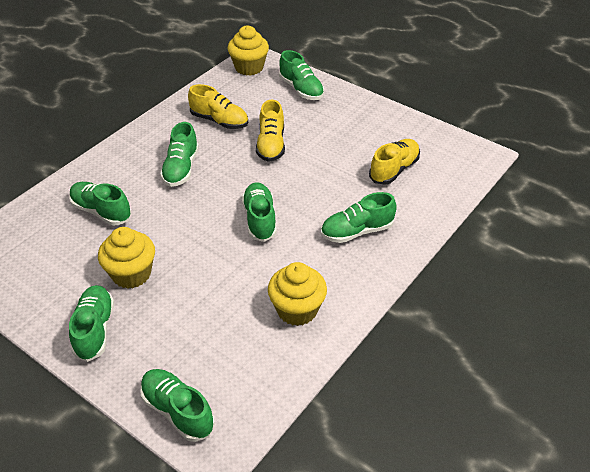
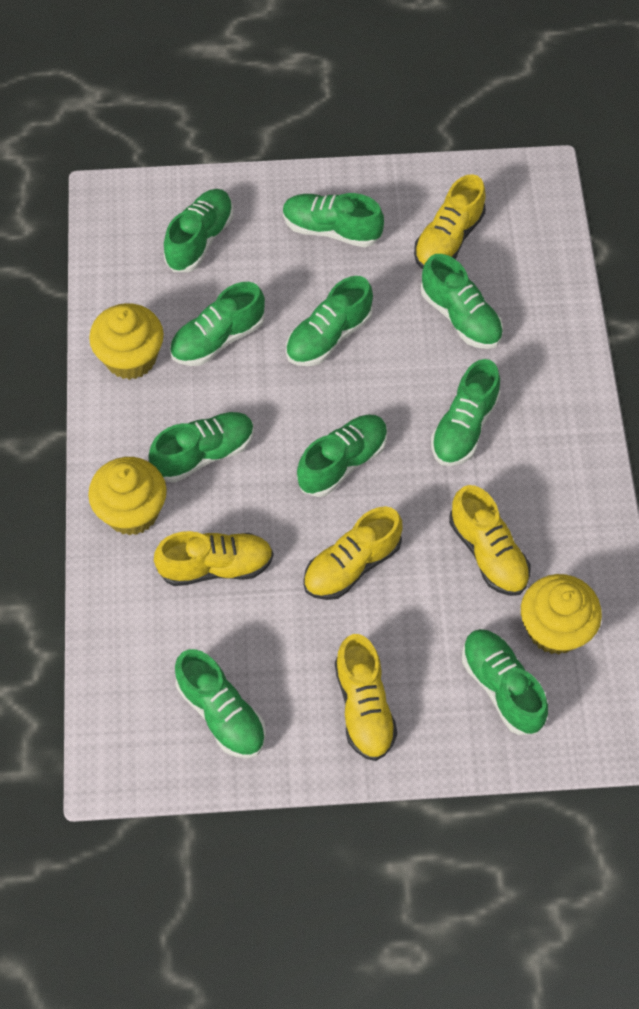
green shoe: [69,182,132,225] [69,285,114,362] [140,369,215,442] [160,122,199,187] [242,182,277,242] [279,50,324,100] [321,192,397,243] = 7 -> [148,412,254,482] [163,189,234,272] [170,282,265,366] [175,649,266,758] [283,193,384,247] [286,276,373,366] [297,414,388,497] [421,254,503,349] [431,359,501,466] [462,629,548,735] = 10
yellow shoe: [188,84,248,129] [256,100,285,162] [369,139,420,185] = 3 -> [154,531,273,586] [303,506,403,600] [335,634,397,761] [414,174,486,269] [449,485,531,596] = 5

